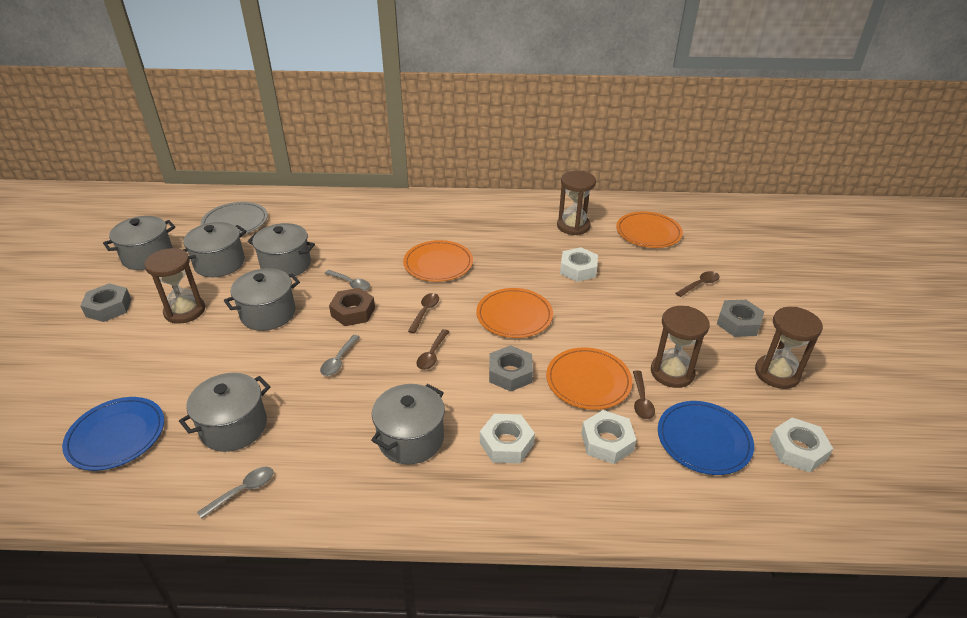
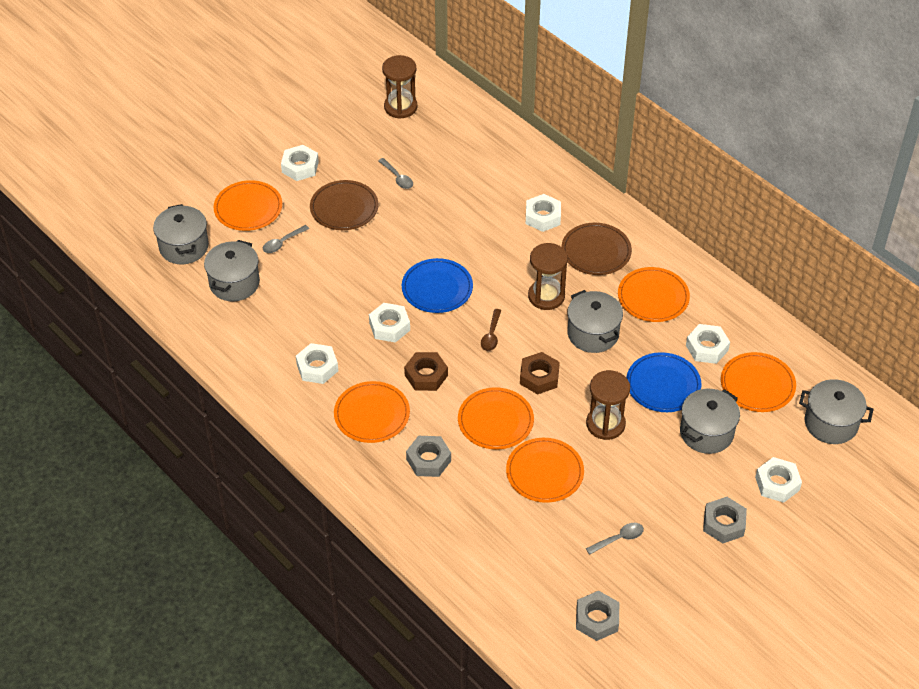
brown hourglass: [144,248,205,324] [557,171,596,235] [651,306,710,388] [755,307,823,389] = 4 -> [382,55,417,119] [528,243,568,310] [586,370,630,440] = 3
brown nut: [329,288,375,326] = 1 -> [404,352,448,391] [520,352,560,395] = 2
brown plate: none = 0 -> [310,180,378,230] [562,223,632,275] = 2
brown spoon: [408,293,439,333] [417,329,449,370] [633,370,655,420] [676,271,720,297] = 4 -> [481,309,501,351] = 1
grey plate: [201,202,268,234] = 1 -> none = 0
grey pot: [103,216,175,270] [179,373,270,452] [183,222,247,277] [224,268,300,331] [248,223,315,278] [371,384,445,465] = 6 -> [153,204,209,264] [204,240,260,301] [567,290,623,353] [680,389,740,454] [799,379,874,444] = 5
orange plate: [403,240,473,282] [476,288,553,338] [546,347,633,410] [616,211,683,248] = 4 -> [213,180,282,231] [334,381,410,443] [458,387,534,449] [506,438,584,503] [618,267,690,322] [721,352,796,412] = 6
white nut: [480,414,535,464] [560,247,598,282] [581,410,636,464] [770,418,833,473] = 4 -> [281,145,319,181] [296,343,338,384] [369,303,410,343] [526,194,561,232] [686,324,730,364] [755,457,802,503] = 6

